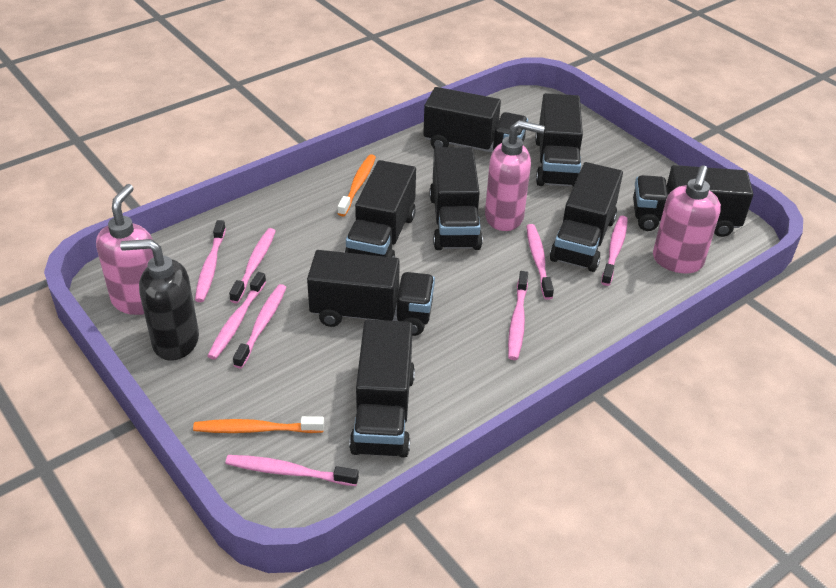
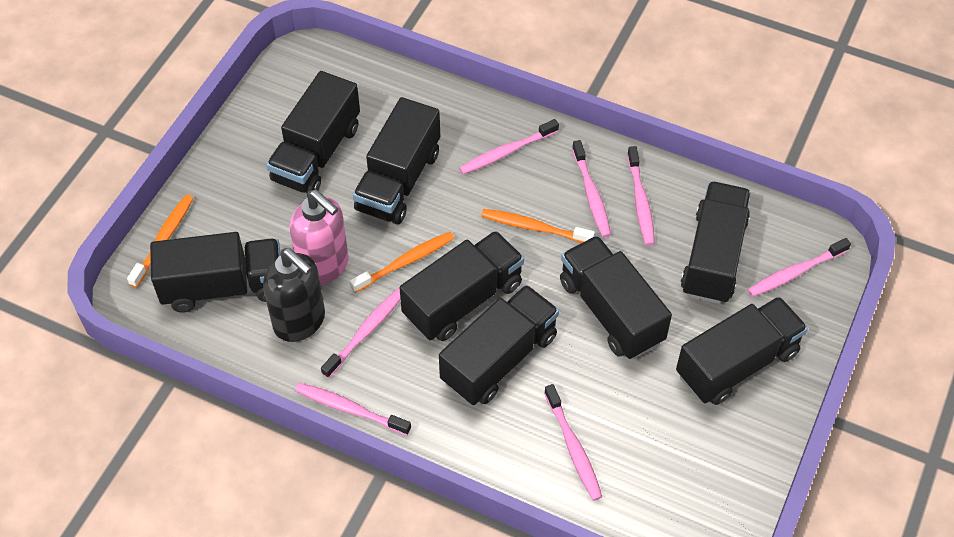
orange toothbrush: [193,416,324,433] [337,154,376,216] = 2 -> [127,194,193,288] [350,232,454,293] [481,209,595,243] = 3
pink soap dispenser: [96,184,154,315] [485,120,545,231] [653,166,721,274] = 3 -> [289,190,349,285] = 1
pink toothbrush: [195,220,226,302] [208,272,266,360] [225,455,359,486] [229,228,276,303] [233,284,287,369] [508,271,528,360] [527,224,554,300] [601,216,628,286] = 8 -> [295,383,411,435] [321,289,401,378] [459,119,559,174] [544,384,602,501] [572,140,611,237] [627,146,655,246] [747,238,851,297] = 7

